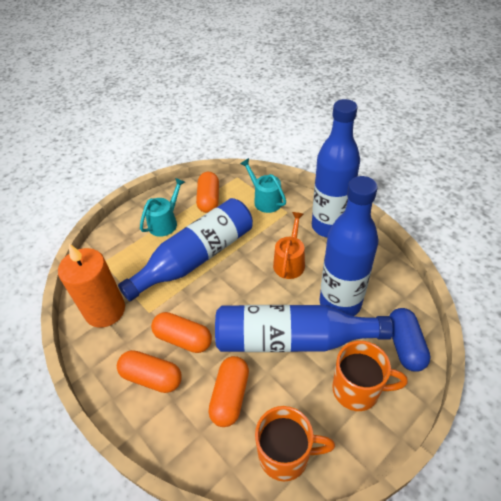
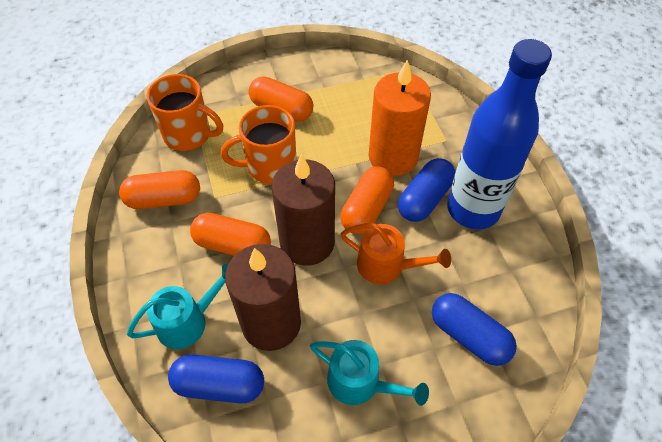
blue bottle: [118,198,253,301] [215,305,393,352] [312,99,360,237] [320,176,378,316] = 4 -> [447,39,552,229] = 1
blue capsule: [389,308,430,372] = 1 -> [168,354,264,403] [398,158,455,222] [432,293,517,366] = 3
brown candle: none = 0 -> [225,244,301,351] [271,154,335,265] = 2

